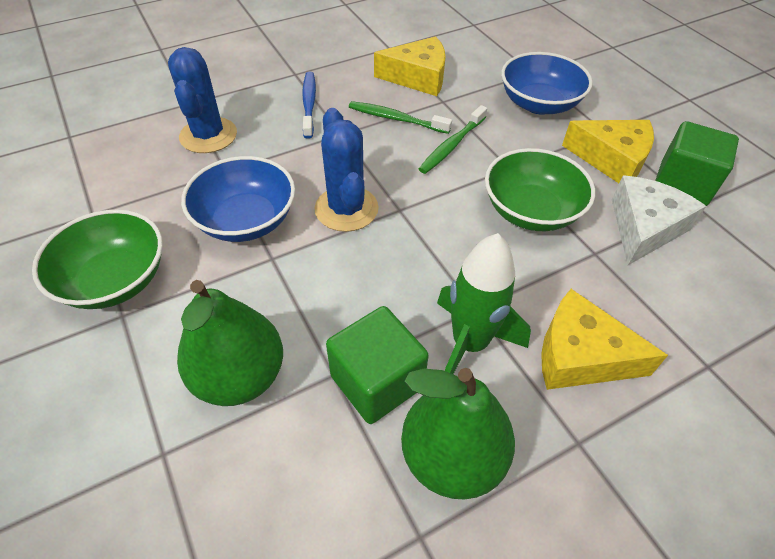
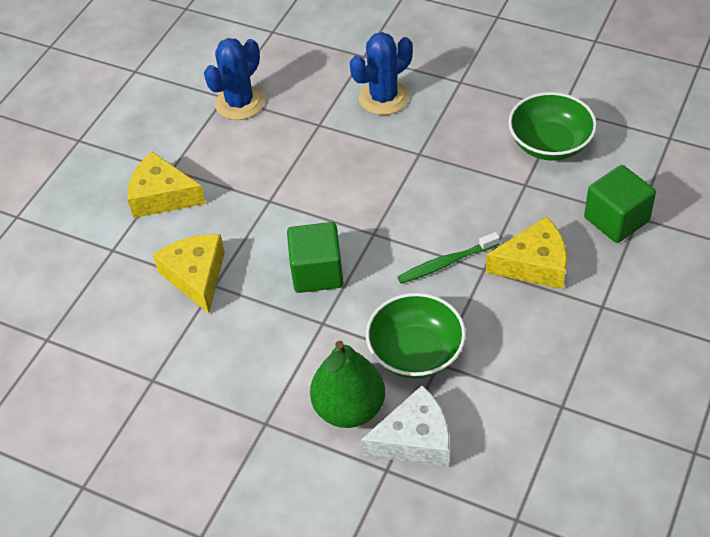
blue bowl: [181,156,295,242] [501,52,593,115] = 2 -> none = 0
blue toothbrush: [302,72,316,139] = 1 -> none = 0
green pear: [177,280,283,406] [401,368,515,499] = 2 -> [310,341,385,428] = 1
green rocket: [437,233,531,374] = 1 -> none = 0
green toothbrush: [349,101,452,134] [419,105,487,174] = 2 -> [398,232,500,284] = 1

